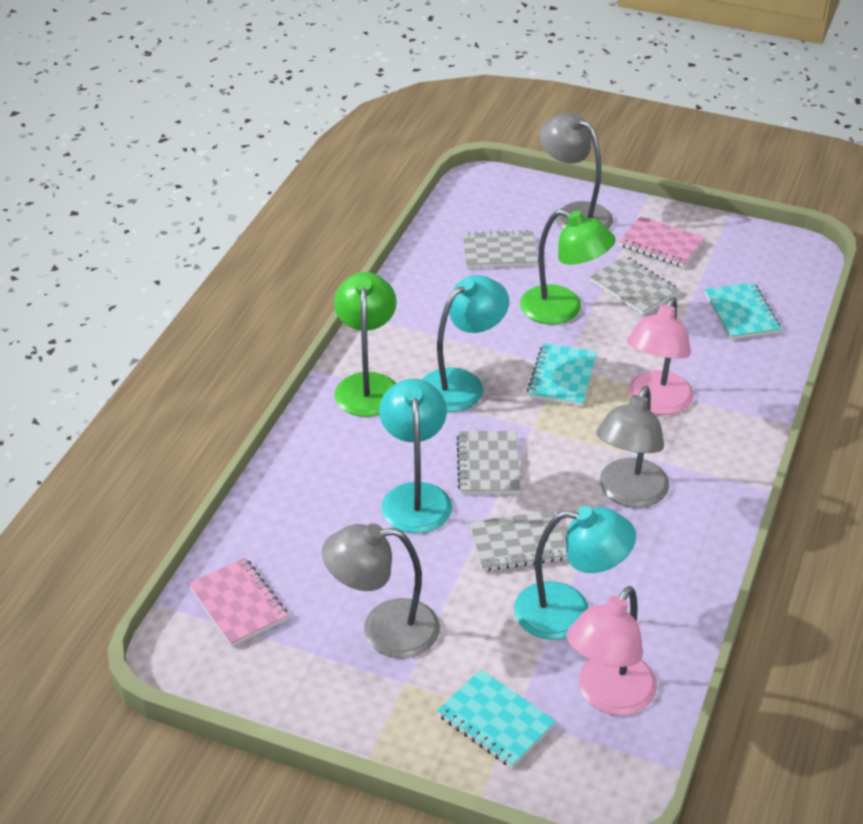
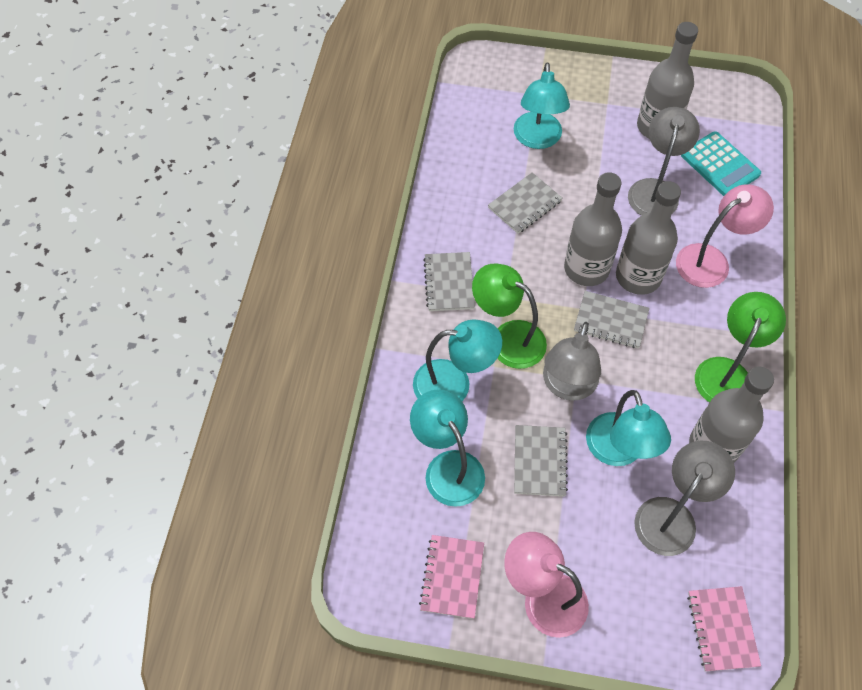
grey bottle: none = 0 -> [564,172,622,286] [616,181,681,295] [637,22,698,139] [689,367,774,463] = 4
turquoise calculator: none = 0 -> [681,131,761,196] = 1
turquoise lamp: [379,379,452,534] [422,275,509,412] [514,506,636,640] = 3 -> [410,389,485,507] [413,319,502,401] [514,62,570,149] [586,390,671,466] = 4
turquoise notebook: [437,669,556,768] [527,343,597,406] [705,282,781,340] = 3 -> none = 0

